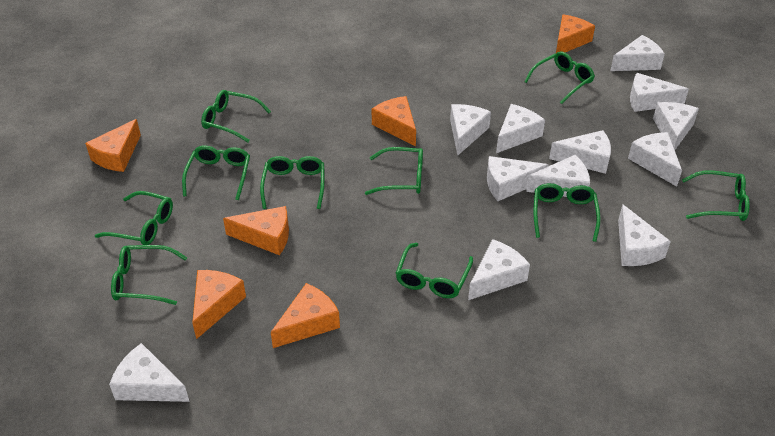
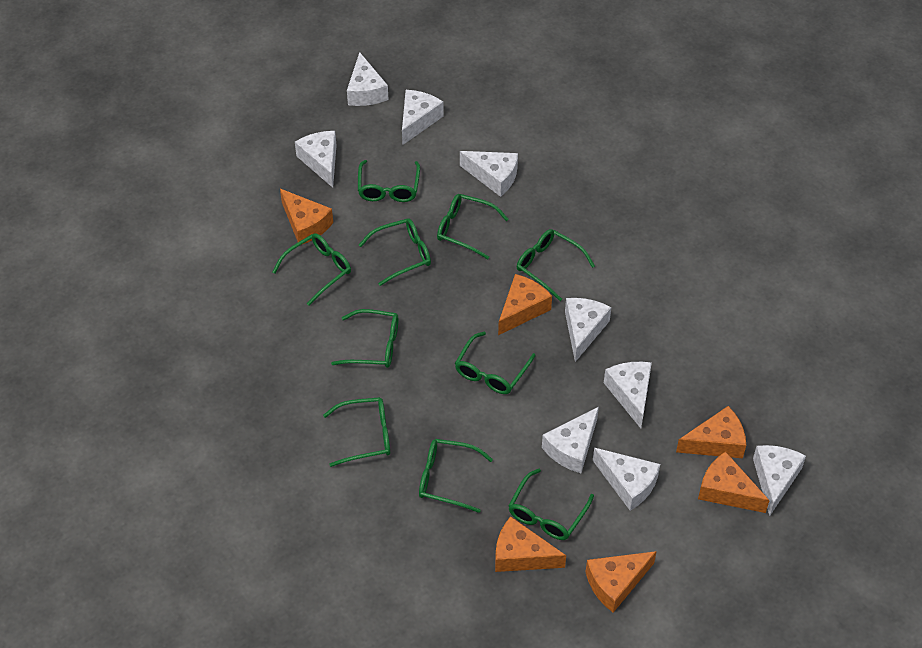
white cheese: [109,343,189,402] [450,104,491,156] [468,239,530,300] [487,156,549,201] [496,104,545,153] [526,155,590,197] [549,130,611,174] [610,35,665,71] [618,204,671,266] [628,132,682,187] [630,73,689,112] [653,102,699,150] = 12 -> [295,131,337,188] [347,52,389,106] [402,90,444,145] [460,151,518,197] [542,407,599,473] [565,298,611,362] [593,448,660,511] [604,362,652,428] [753,445,806,516] = 9

